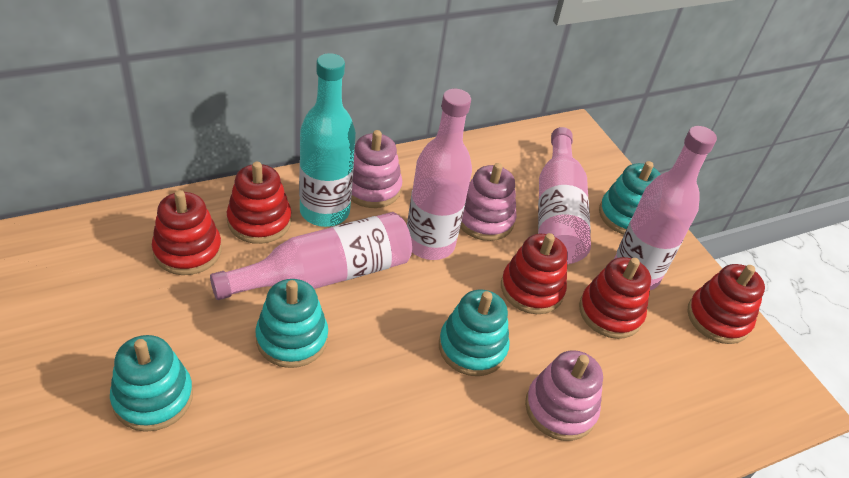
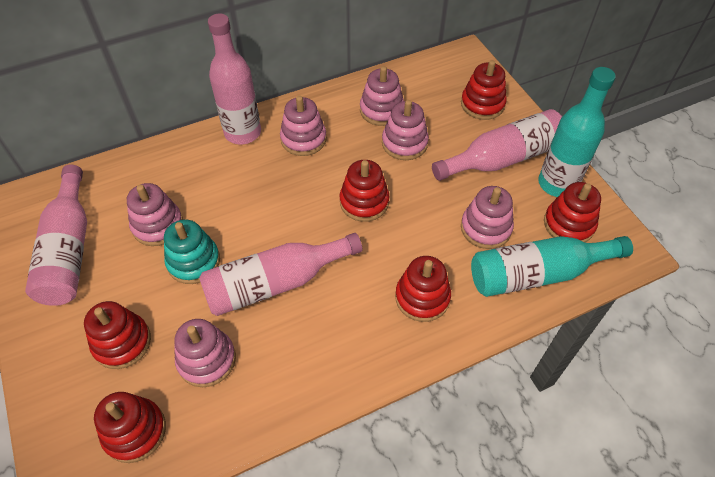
pink stacking toy: [351,130,402,208] [460,163,517,241] [525,350,603,441] = 3 -> [127,183,183,246] [174,319,236,387] [280,96,327,156] [360,66,404,126] [382,100,429,160] [461,186,514,249] = 6
red stacking toy: [152,190,222,275] [227,162,291,244] [501,233,568,314] [579,257,651,339] [688,264,765,344] = 5 -> [84,301,151,369] [94,392,166,463] [340,160,389,222] [395,256,451,322] [461,60,507,120] [544,182,601,242] = 6
turquoise bottle: [299,53,356,227] = 1 -> [471,236,633,297] [538,67,616,197] = 2
turquoise stacking toy: [110,335,193,432] [255,279,328,368] [439,290,510,376] [599,161,661,235] = 4 -> [164,219,220,284] = 1

